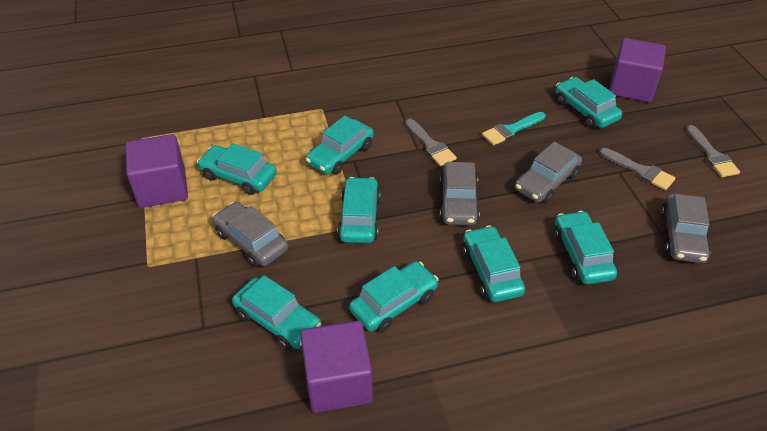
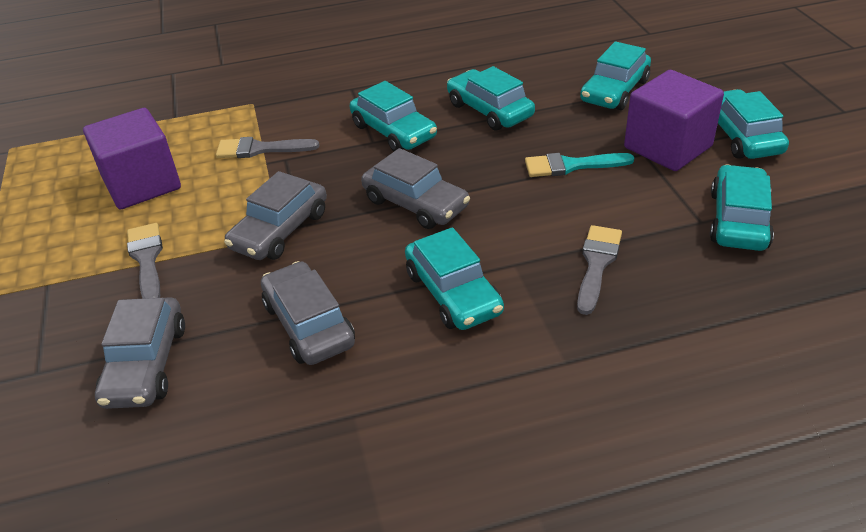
purple cube: [126,134,188,208] [300,321,373,413] [609,38,666,102] = 3 -> [83,108,181,209] [624,70,724,171] = 2
turquoise car: [197,143,277,195] [232,275,322,350] [306,116,374,175] [337,177,381,243] [349,261,439,332] [463,225,525,302] [554,211,617,284] [555,77,622,128] = 8 -> [350,81,437,151] [405,227,504,330] [447,66,535,131] [580,41,651,110] [710,165,774,251] [718,89,789,159] = 6

